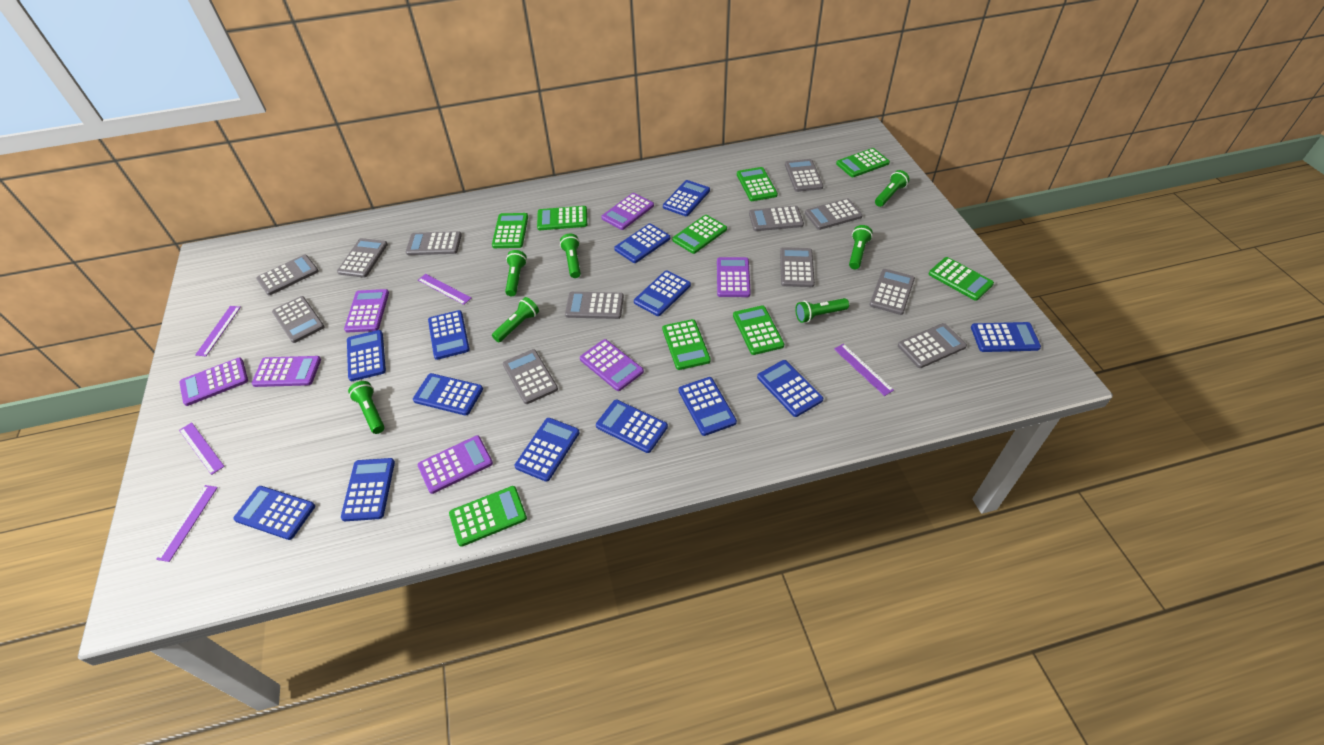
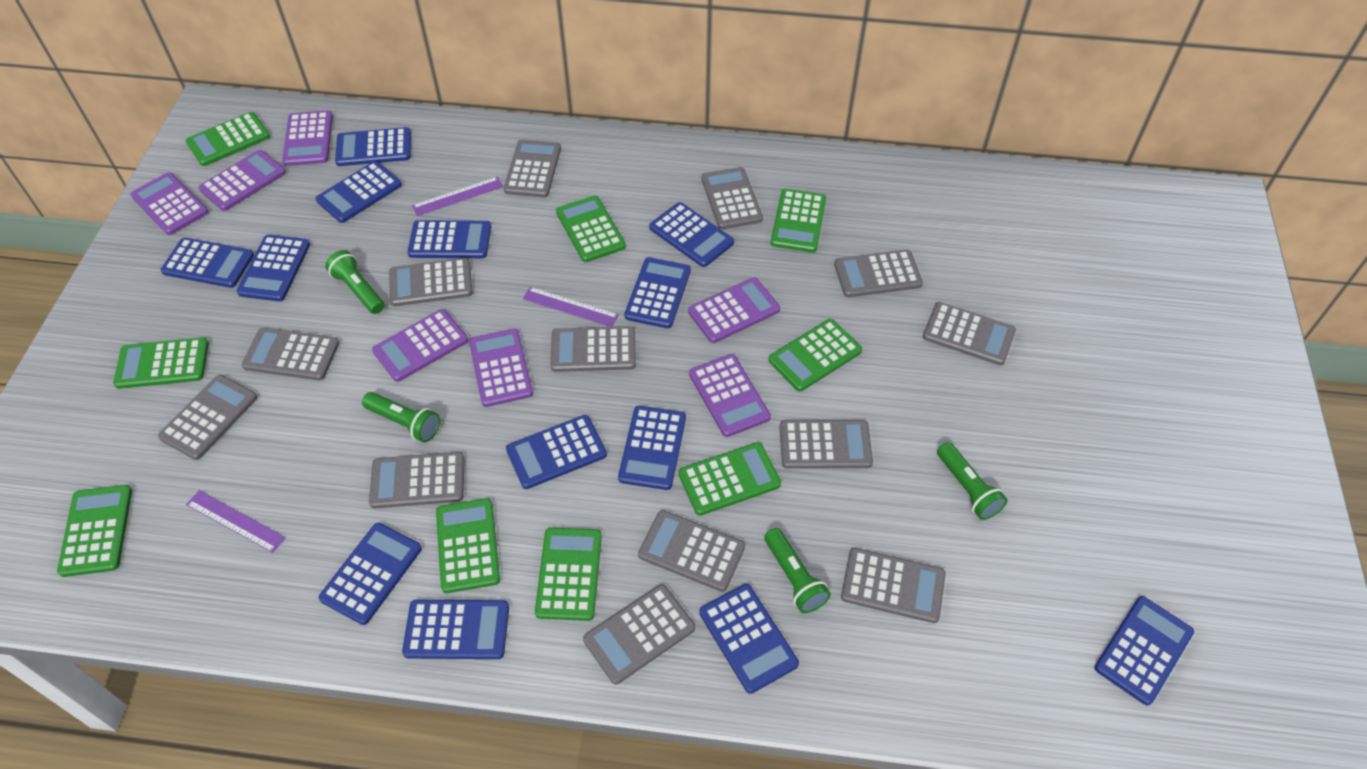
green flashlight: [348,381,384,434] [492,297,539,342] [505,250,527,296] [560,234,581,278] [795,298,849,323] [849,225,873,269] [875,170,910,207] = 7 -> [325,250,385,314] [362,392,440,442] [764,528,831,613] [937,442,1008,520] = 4
grey calculator: [256,254,318,295] [272,296,325,343] [337,238,388,278] [406,231,462,255] [503,349,558,404] [565,292,624,319] [749,206,804,231] [780,247,815,287] [785,159,823,192] [805,198,863,230] [870,269,915,315] [898,323,967,368] = 12 -> [158,375,257,460] [242,328,339,380] [369,452,465,508] [389,258,473,306] [504,140,561,197] [551,326,636,372] [583,584,695,684] [638,510,745,592] [701,167,763,229] [780,420,873,469] [834,250,923,297] [841,548,946,623] [923,302,1016,365] = 13
purple ruler: [156,485,218,562] [179,422,225,475] [195,306,241,356] [418,274,471,305] [834,344,894,396] = 5 -> [186,490,286,553] [412,177,503,216] [523,287,619,327] = 3

